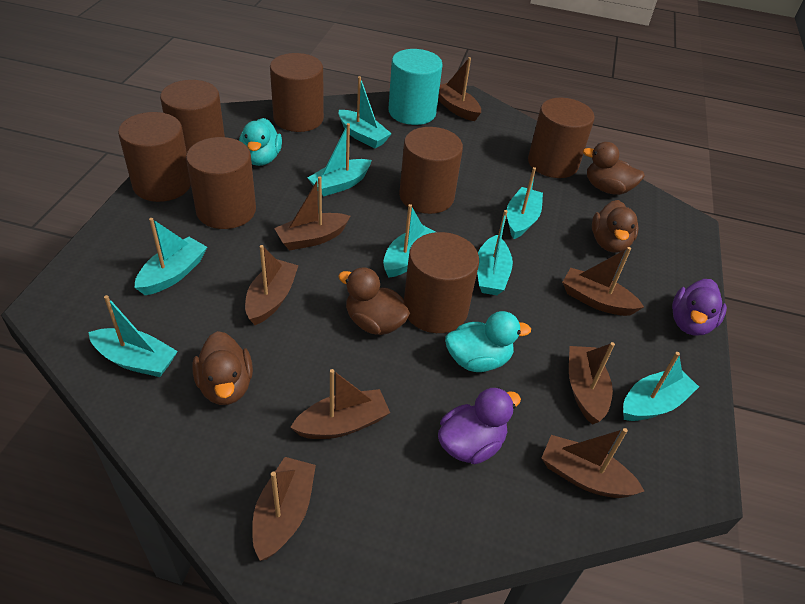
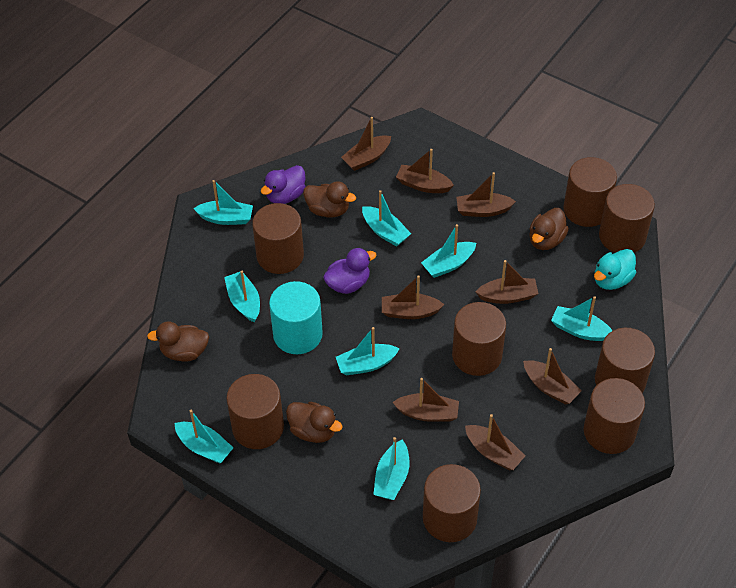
brown cylinder: [118,112,191,202] [160,80,225,152] [186,137,256,229] [270,53,324,132] [399,127,463,214] [404,232,479,333] [528,98,595,178] = 7 -> [226,374,284,449] [252,203,304,274] [423,464,481,542] [452,302,506,376] [563,157,617,227] [584,378,645,454] [595,328,655,393] [599,184,655,253] = 8
turquoise duck: [239,118,282,166] [445,311,531,372] = 2 -> [594,249,636,290] = 1

